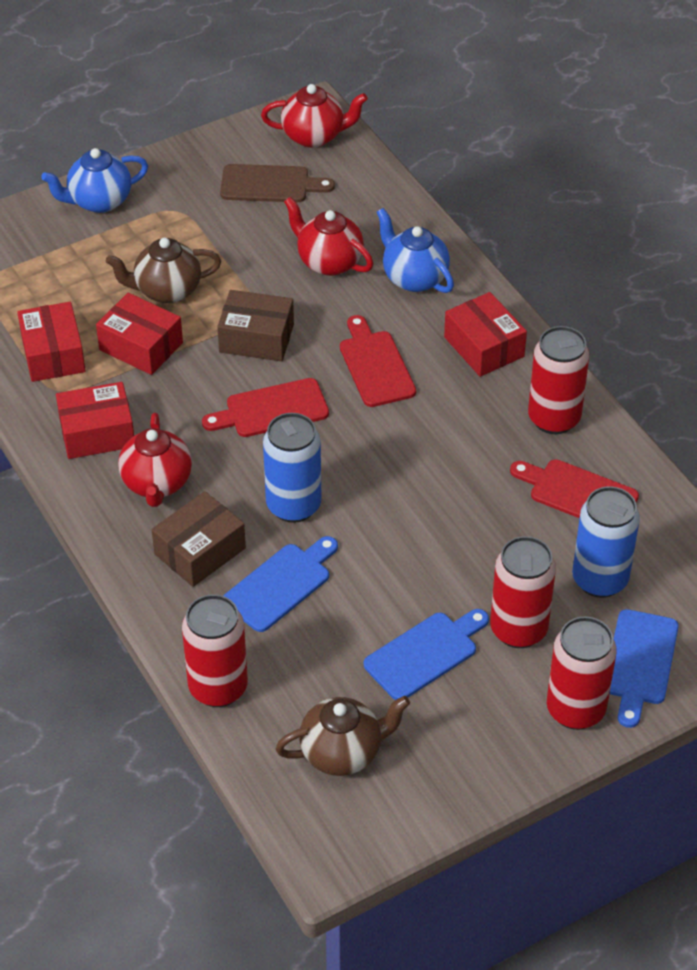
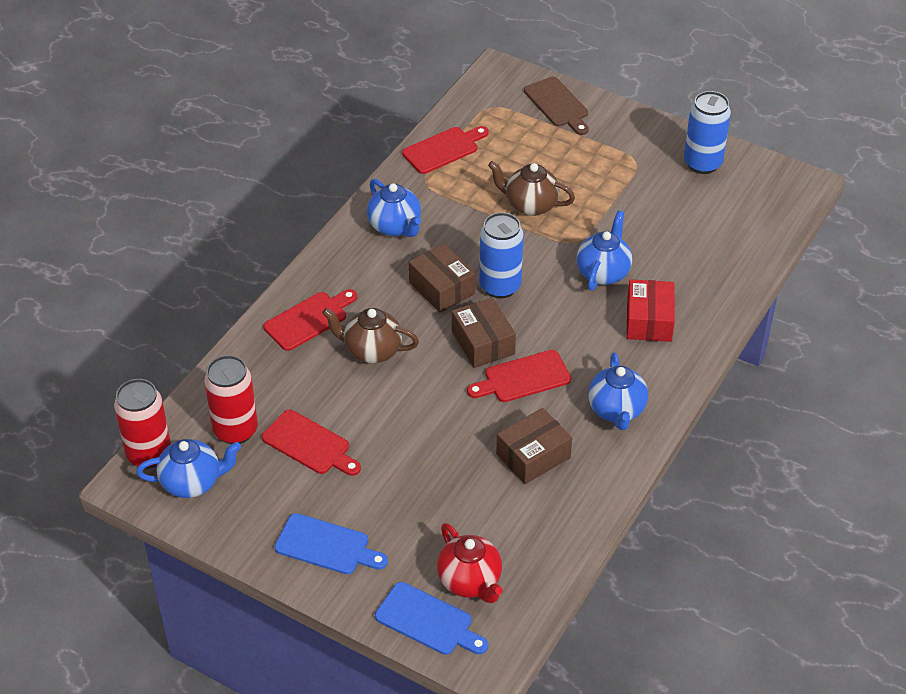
blue cutting board: [224,536,338,632] [364,609,489,700] [610,609,679,728] = 3 -> [275,513,388,574] [375,582,488,655] = 2
blue teapot: [41,148,148,213] [377,208,454,293] = 2 -> [136,439,241,498] [367,179,421,237] [577,210,632,291] [588,352,648,430] = 4
brown box: [152,491,246,587] [217,290,294,361] = 2 -> [409,243,476,313] [452,297,516,368] [496,408,572,484] = 3
red box: [17,302,86,382] [56,382,134,459] [96,293,183,375] [444,292,527,377] = 4 -> [627,279,675,342] = 1
red can: [182,594,248,707] [490,536,556,648] [528,326,589,434] [547,617,617,730] = 4 -> [114,379,171,469] [204,355,258,444] = 2
red cutting board: [202,378,329,437] [340,315,416,407] [510,459,639,518] = 3 -> [262,410,361,476] [263,289,357,351] [402,126,488,174] [467,350,571,402] = 4
red teapot: [118,413,192,507] [261,84,368,148] [284,197,373,276] = 3 -> [437,523,503,603] = 1

